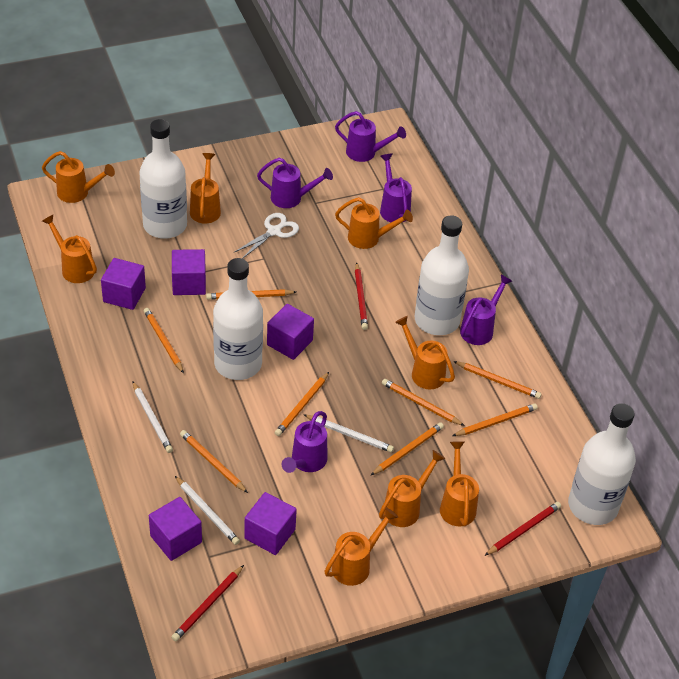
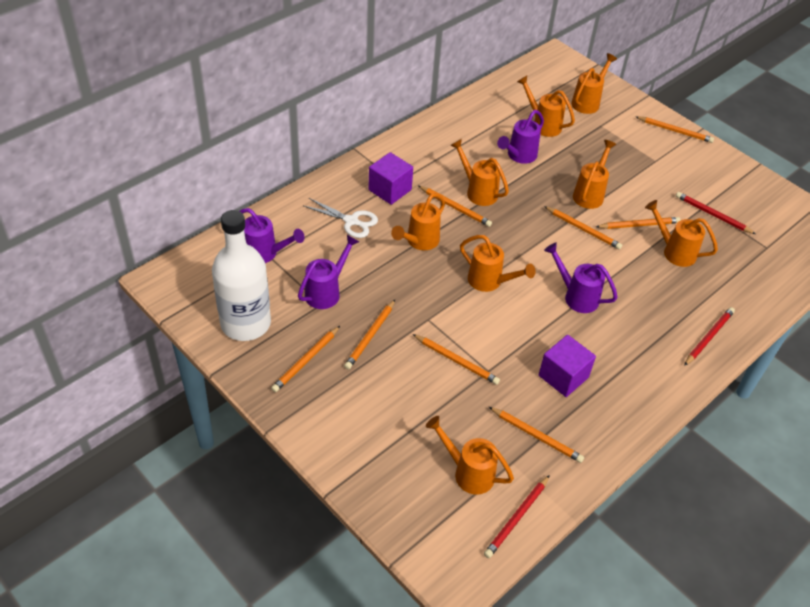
purple cube: [101,258,146,310] [149,497,202,561] [172,249,206,295] [245,492,297,555] [267,304,314,360] = 5 -> [368,152,413,205] [538,335,596,397] = 2
purple watering can: [257,158,333,208] [282,411,328,473] [335,111,406,162] [380,154,412,222] [460,275,512,345] = 5 -> [240,208,305,263] [298,235,359,309] [497,110,544,164] [544,243,618,313] = 4
white bottle: [139,119,187,239] [213,258,263,380] [415,215,469,335] [568,403,636,525] = 4 -> [212,210,271,341] = 1
white pencil: [132,381,173,453] [175,476,240,545] [304,415,394,453] = 3 -> none = 0

